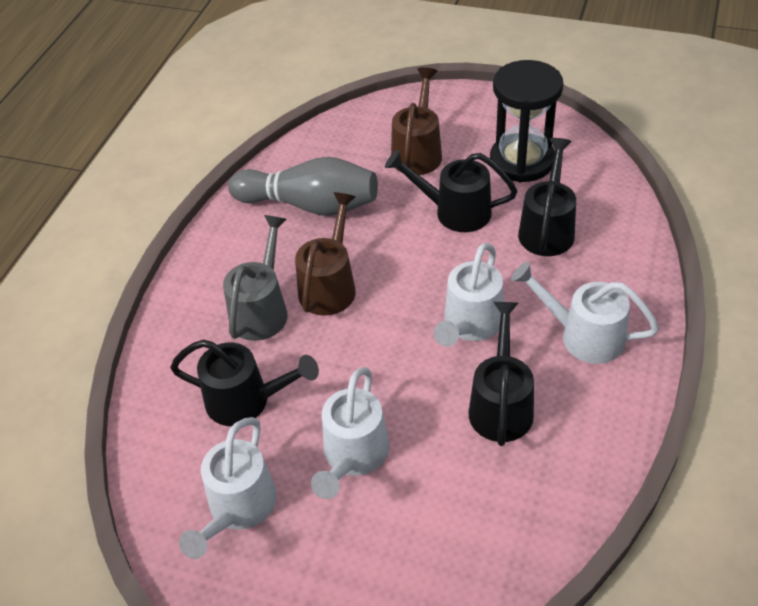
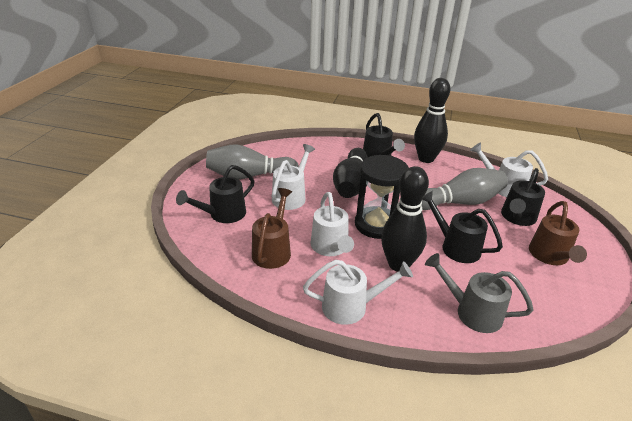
black bowling pin: none = 0 -> [333,148,367,198] [381,166,429,272] [414,78,450,163] = 3
grey bowling pin: [228,157,378,216] = 1 -> [206,144,299,179] [421,168,508,210] = 2

